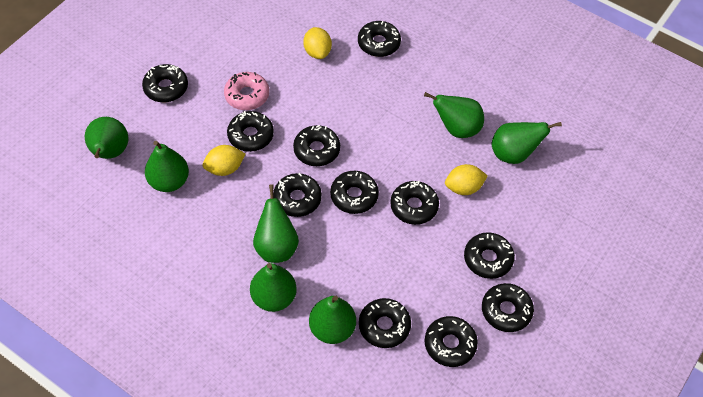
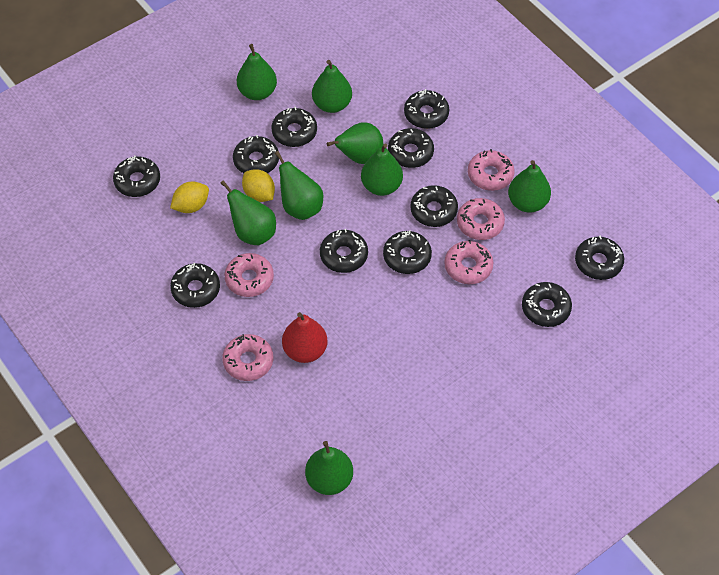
green pear: [85,117,128,159] [145,141,189,192] [250,263,297,312] [253,184,299,263] [309,296,356,344] [424,92,484,138] [492,122,562,164] = 7 -> [220,180,276,245] [237,44,277,100] [275,151,323,220] [305,441,353,495] [312,60,352,113] [327,122,383,164] [361,143,403,196] [508,160,551,213] = 8
pink donut: [224,72,269,110] = 1 -> [222,334,273,381] [224,253,274,297] [444,240,493,284] [457,198,505,240] [468,149,515,191] = 5
red pear: none = 0 -> [282,312,327,363] = 1
yellow lemon: [203,145,245,176] [303,27,332,59] [445,164,488,195] = 3 -> [170,181,209,213] [242,169,275,202] = 2

